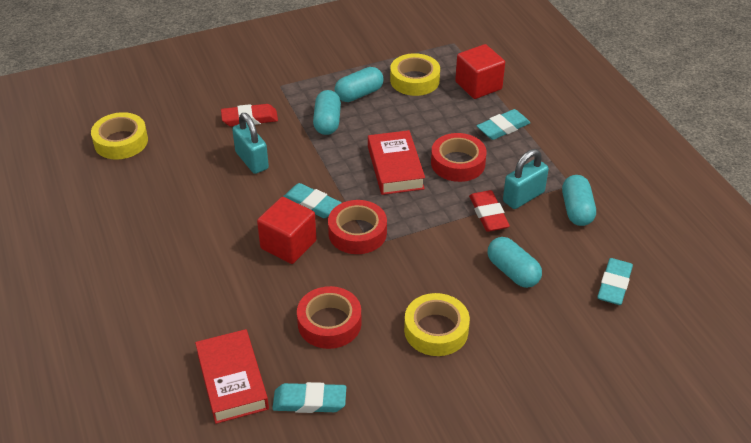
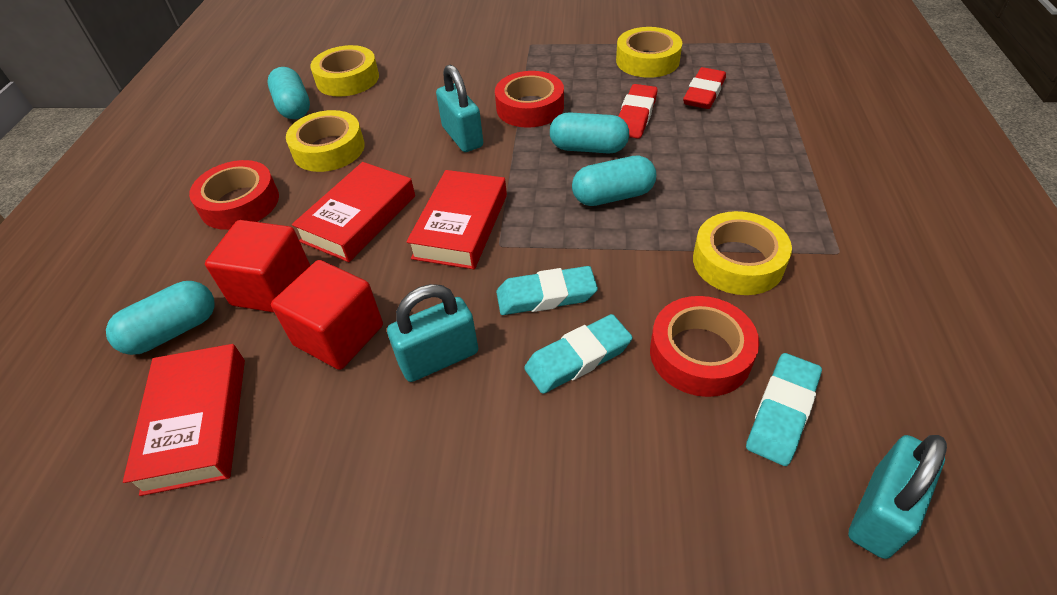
red book: [195,329,269,424] [368,130,425,195] = 2 -> [123,344,245,496] [292,162,415,262] [406,170,507,269] = 3
turquoise eraser: [272,382,346,413] [283,183,342,218] [477,109,531,140] [597,258,633,305] = 4 -> [496,266,598,315] [524,314,633,394] [746,353,822,466] = 3
turquoise padlock: [232,113,269,174] [503,149,549,209] = 2 -> [387,284,479,382] [436,64,483,152] [848,435,947,559] = 3
yellow tape: [91,112,148,159] [390,53,440,96] [404,293,470,356] = 3 -> [286,110,365,172] [310,45,379,97] [616,27,682,78] [693,211,792,295] = 4

